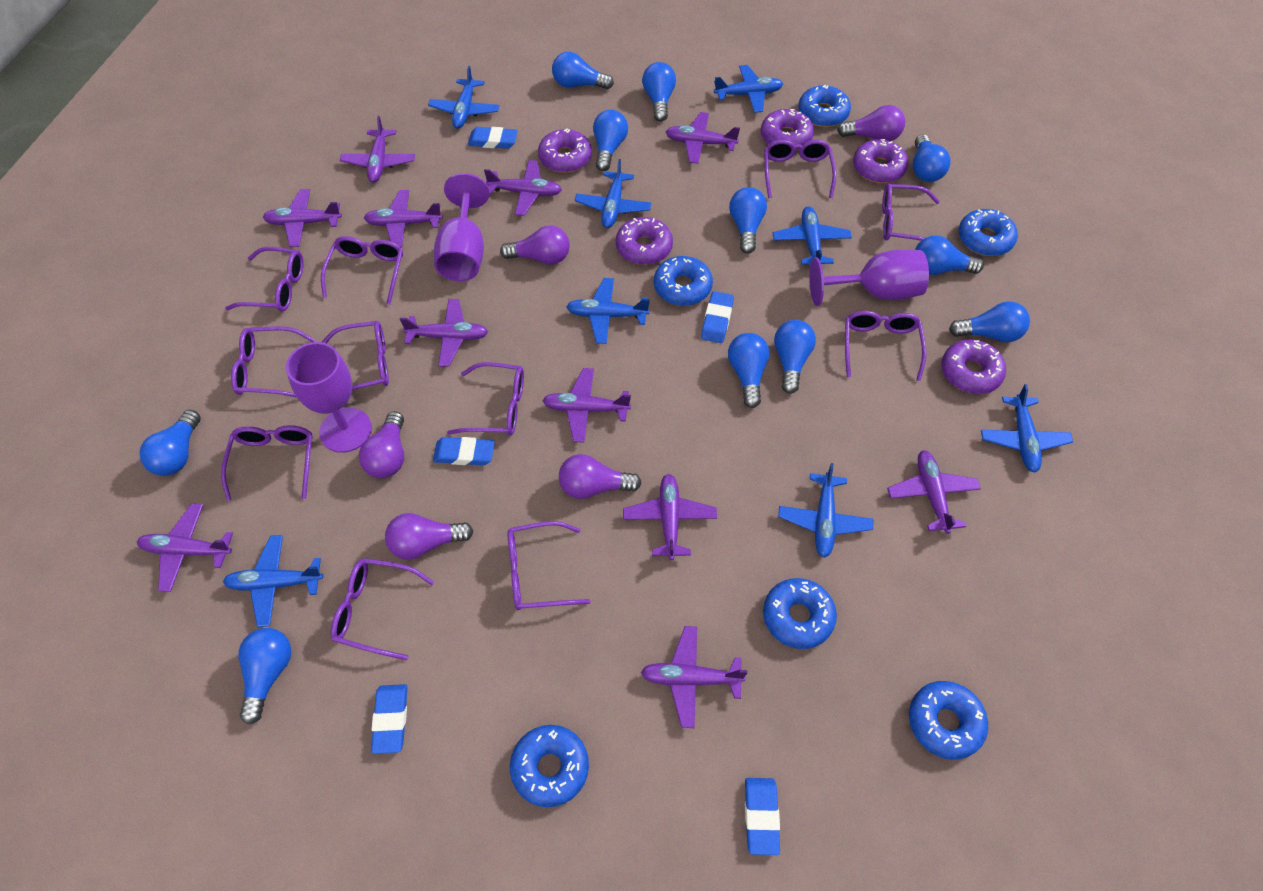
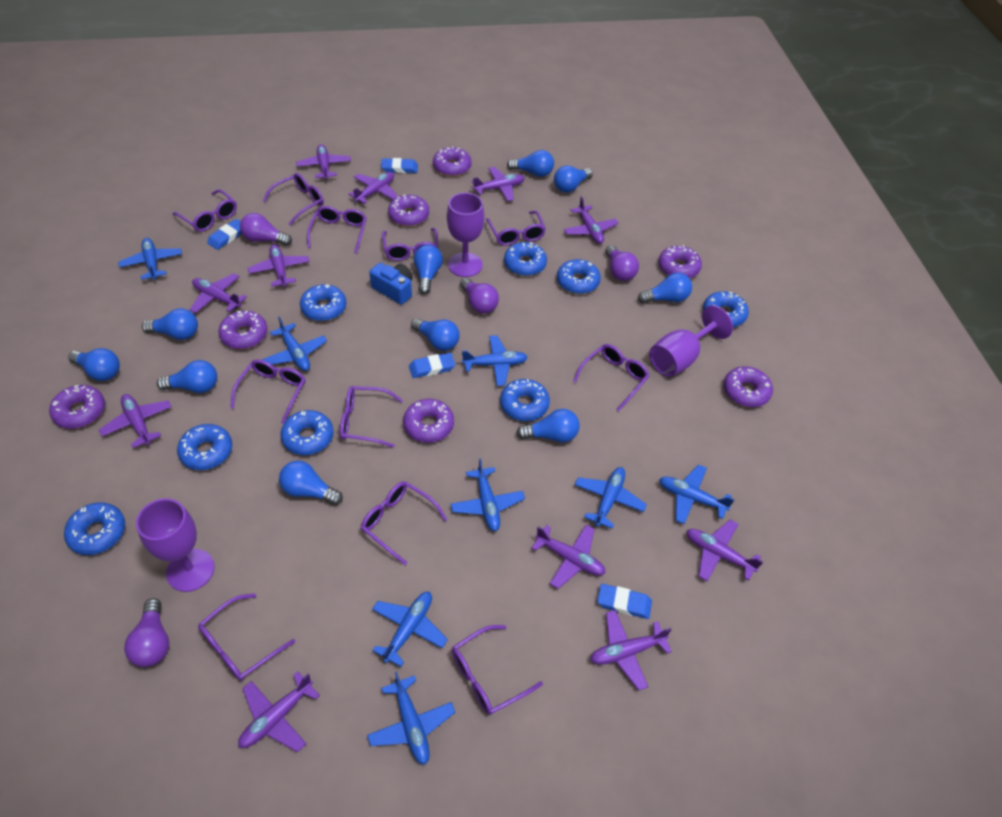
blue camera: none = 0 -> [369,263,413,305] = 1
blue donut: [510,725,589,807] [654,256,713,306] [763,578,837,649] [798,85,851,127] [909,681,988,760] [959,209,1018,256] = 6 -> [64,503,125,555] [177,424,232,470] [280,410,334,455] [300,284,346,321] [500,379,550,421] [504,242,547,276] [557,259,601,294] [703,291,749,327] = 8
blue eraser: [371,684,407,754] [433,437,495,465] [468,127,518,149] [701,291,734,343] [745,778,780,855] = 5 -> [207,219,242,250] [381,158,418,173] [409,353,455,378] [597,584,652,619] = 4
blue light bulb: [139,410,201,476] [238,628,291,725] [552,52,614,89] [593,110,628,171] [642,62,676,122] [728,333,769,408] [729,187,767,254] [774,320,816,394] [913,134,951,182] [915,235,984,275] [949,301,1030,342] = 11 -> [68,348,120,381] [142,309,198,340] [157,360,217,393] [279,461,343,505] [411,318,460,351] [414,245,443,294] [507,150,554,177] [516,409,580,442] [554,165,593,193] [638,273,692,304] = 10
purple donut: [538,129,592,173] [616,217,673,265] [761,109,814,150] [853,139,908,183] [942,339,1006,394] = 5 -> [49,385,105,429] [218,311,268,349] [388,195,429,226] [403,399,454,443] [433,146,472,176] [659,245,702,278] [724,366,773,407] = 7
purple light bulb: [359,411,404,478] [385,513,473,560] [500,225,570,265] [559,454,642,499] [837,105,905,141] = 5 -> [124,598,169,667] [240,213,292,246] [460,278,499,314] [605,245,639,281] = 4

